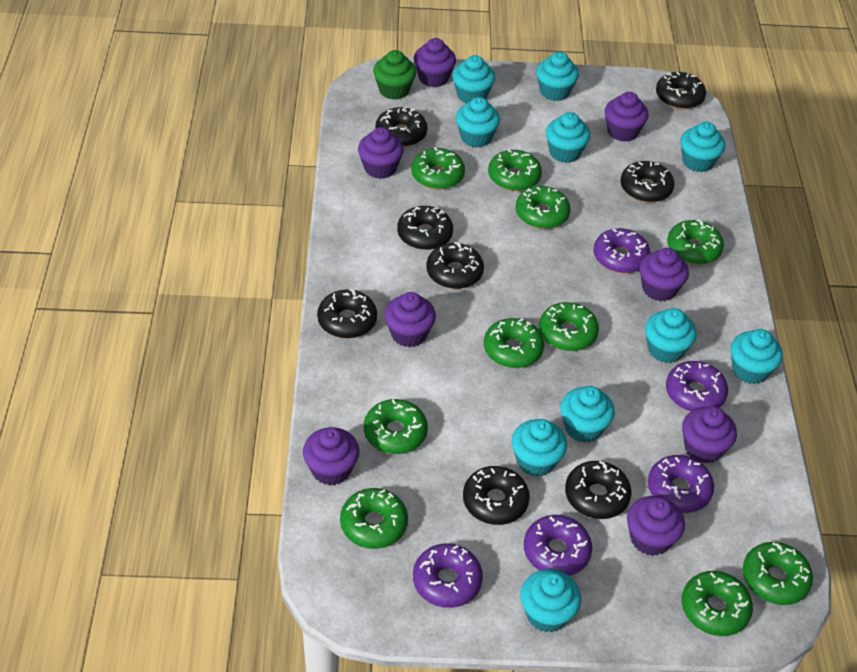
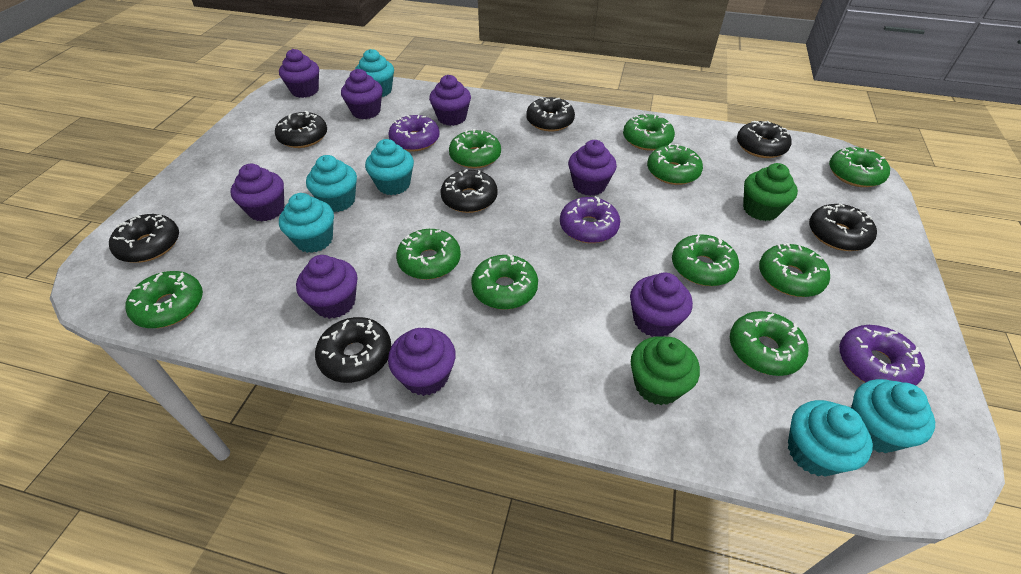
black donut: [317,289,377,339] [375,106,428,147] [397,206,453,250] [426,242,484,289] [463,466,530,525] [565,461,632,519] [620,161,675,203] [656,72,706,109] = 8 -> [109,214,179,263] [275,111,327,148] [315,317,391,383] [441,169,498,213] [526,97,575,132] [737,121,791,158] [809,203,877,251] = 7
green cupcake: [373,50,416,100] = 1 -> [631,336,700,405] [743,163,798,221] = 2
purple donut: [413,543,483,608] [524,515,592,576] [594,228,650,273] [648,455,714,513] [666,361,728,411] = 5 -> [388,115,440,151] [560,196,620,243] [839,325,925,386] = 3
turquoise cupcake: [452,55,495,104] [456,97,500,148] [512,419,567,477] [520,569,581,632] [536,52,579,101] [546,112,590,163] [560,386,615,443] [645,308,697,363] [680,122,725,172] [731,329,783,384] = 10 -> [279,193,334,253] [306,155,357,212] [355,49,394,97] [365,139,414,195] [788,400,873,477] [851,379,935,453] = 6

